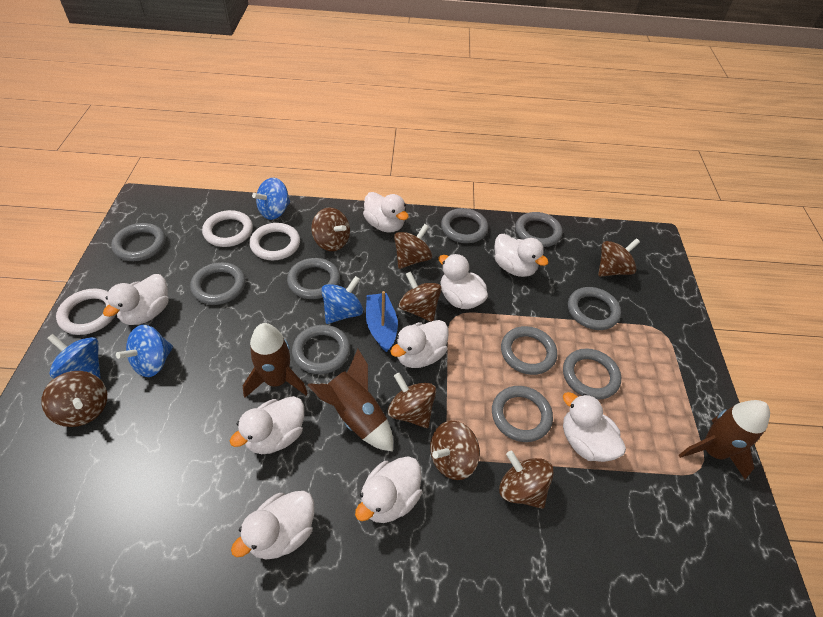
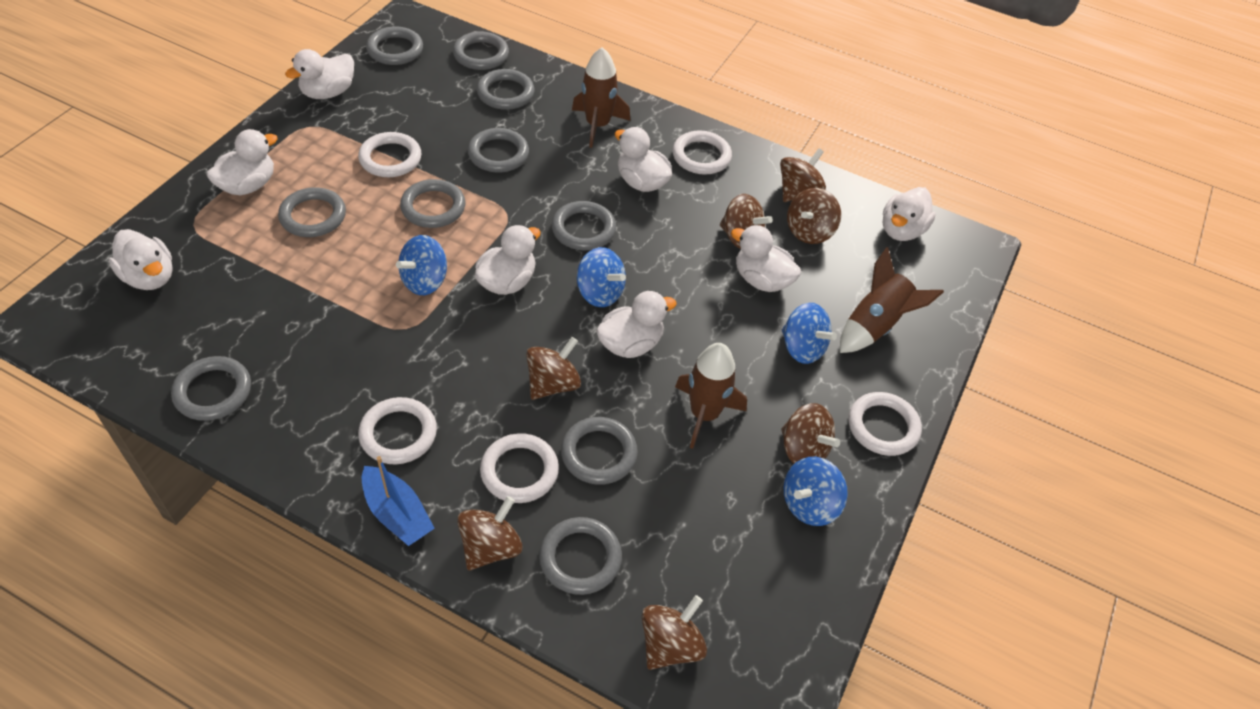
brown spinning top: [41,371,107,427] [311,207,350,251] [388,373,436,428] [394,224,432,269] [399,271,442,322] [430,421,480,480] [499,451,554,509] [598,238,640,277] = 8 -> [457,496,522,570] [526,337,581,400] [642,595,707,670] [720,194,773,249] [780,148,826,202] [781,403,840,464] [787,188,841,244] = 7
white duck: [103,274,168,325] [230,396,304,454] [231,491,314,559] [355,456,422,523] [363,192,409,233] [390,320,448,368] [438,254,488,309] [494,234,549,277] [563,392,626,462] = 9 -> [109,229,173,290] [206,129,278,195] [285,49,354,99] [475,225,541,295] [596,291,677,358] [615,127,672,192] [731,225,801,292] [883,187,936,241] = 8
white ring: [56,289,116,335] [202,210,253,247] [249,223,300,260] = 3 -> [358,132,421,177] [358,397,437,464] [480,433,559,503] [673,130,732,175] [849,392,922,456] = 5

